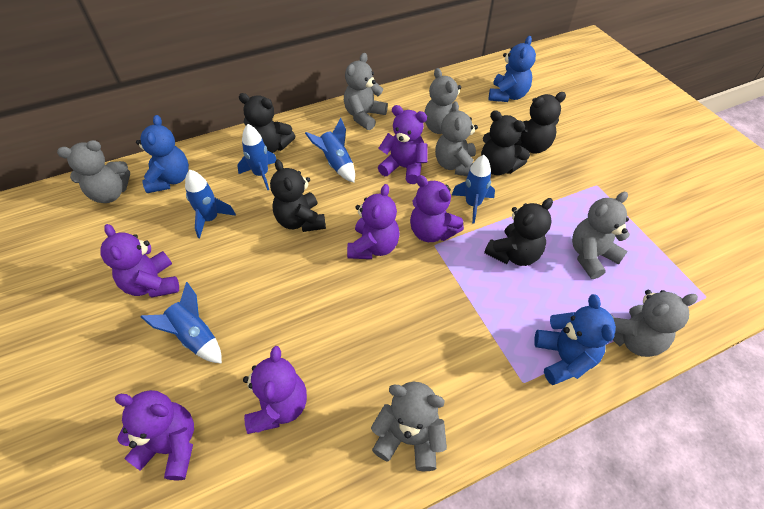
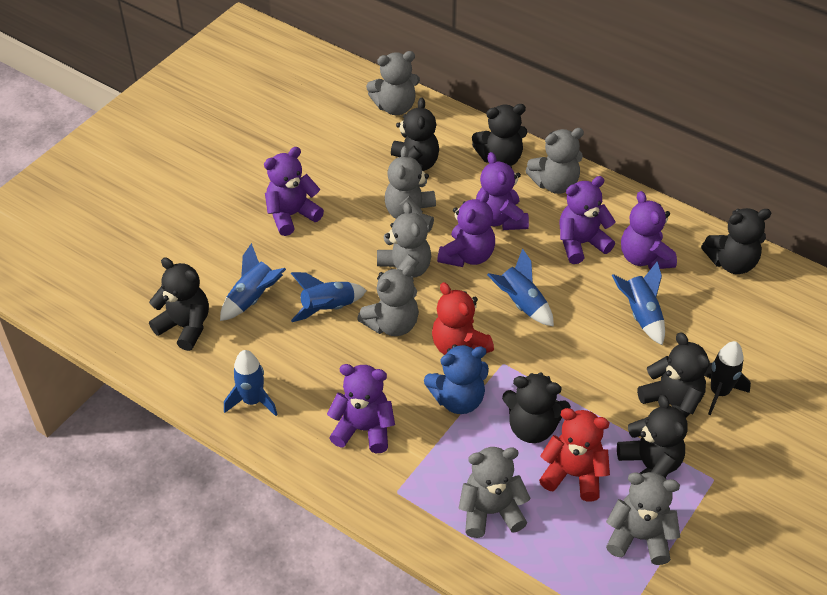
black rocket: none = 0 -> [704,341,751,415] = 1
black teddy bear: [239,93,295,153] [270,159,326,232] [481,110,530,175] [484,198,553,266] [514,92,566,154] = 5 -> [149,258,209,351] [391,98,439,171] [472,104,527,166] [502,372,571,443] [617,395,688,478] [637,332,710,418] [701,208,771,274] = 7
blue teddy bear: [136,115,189,193] [489,36,536,102] [534,294,616,385] = 3 -> [424,345,489,414] = 1
red teddy bear: none = 0 -> [432,282,494,355] [539,408,610,502] = 2

